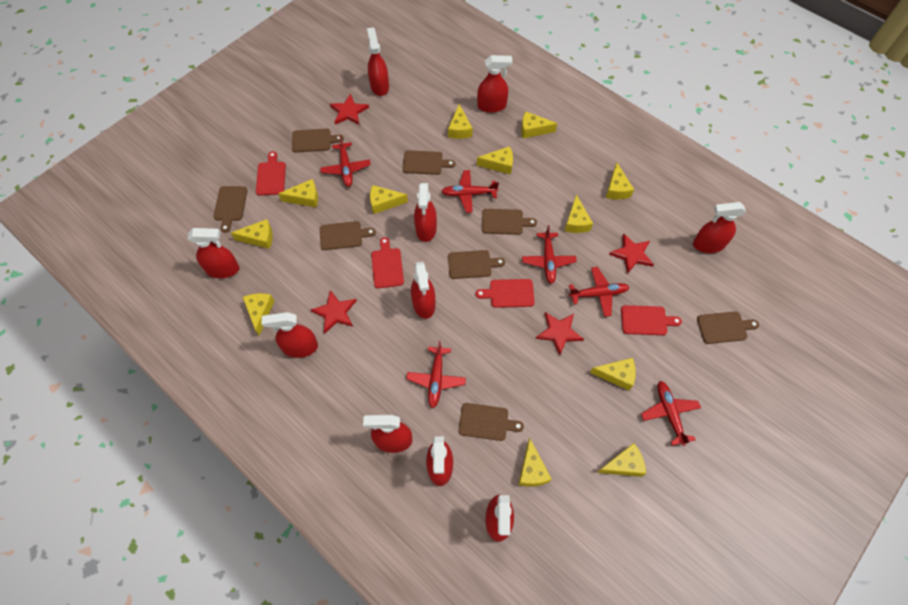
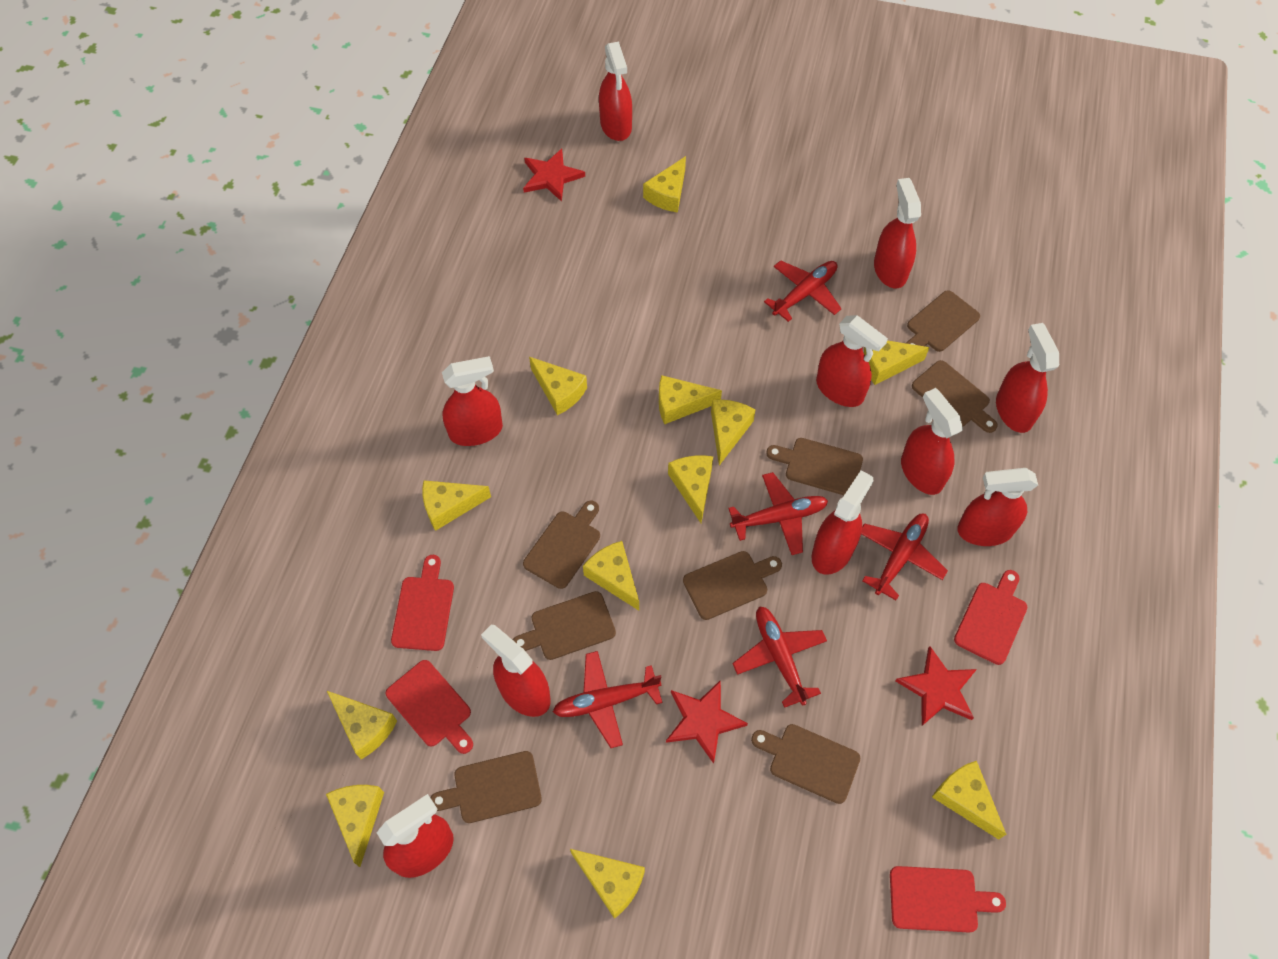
red plane: [320,135,371,187] [406,341,466,408] [441,170,499,213] [522,225,577,284] [569,267,629,317] [641,381,701,446] = 6 -> [553,651,662,748] [728,472,828,555] [732,606,827,708] [764,260,842,322] [861,513,948,600] = 5
red star: [310,290,357,334] [330,94,369,125] [536,312,584,355] [609,233,654,274] = 4 -> [523,148,585,201] [666,680,748,764] [896,646,977,726] = 3

